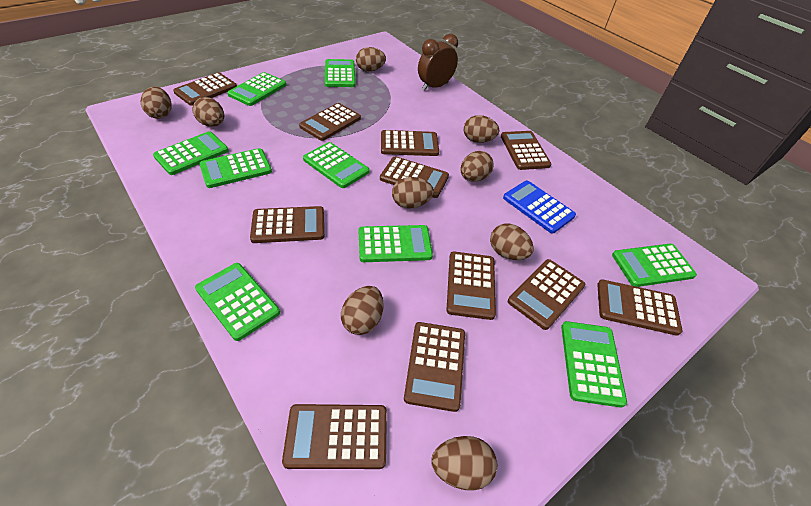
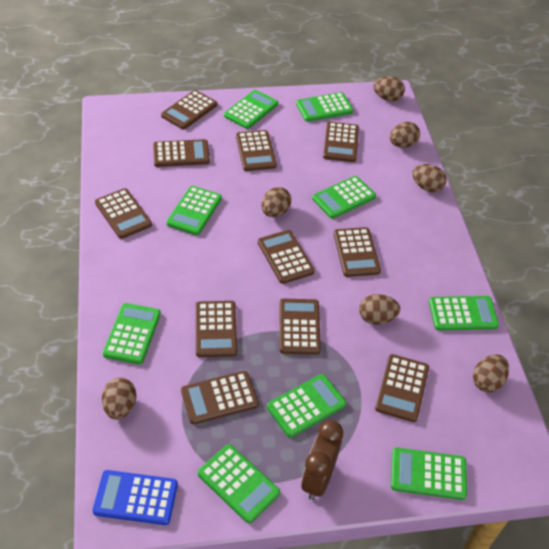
brown egg: [141,87,172,119] [192,97,224,127] [341,286,384,335] [356,47,386,72] [392,177,434,209] [431,436,497,491] [460,151,494,182] [464,115,499,143] [490,223,534,260] = 9 -> [102,378,137,420] [262,187,291,217] [359,294,400,325] [373,77,405,101] [390,122,420,148] [412,164,446,192] [473,355,509,392] = 7

